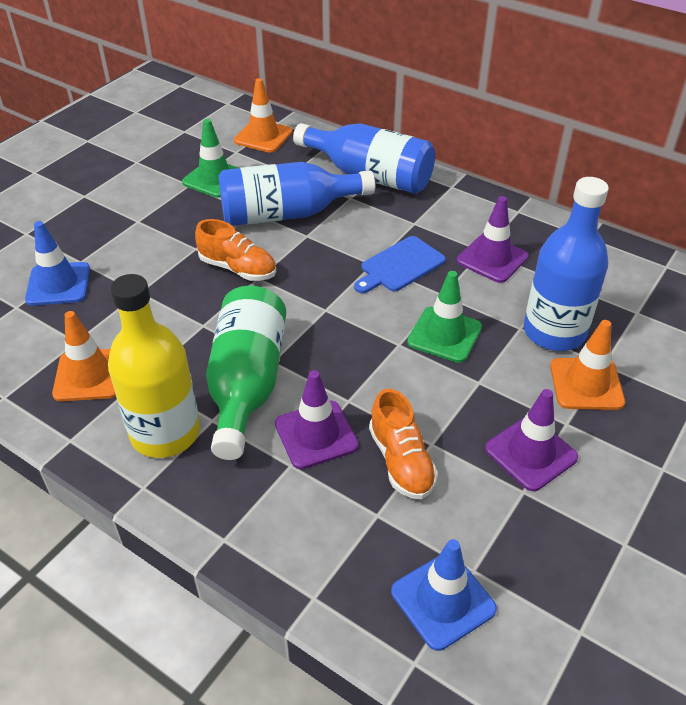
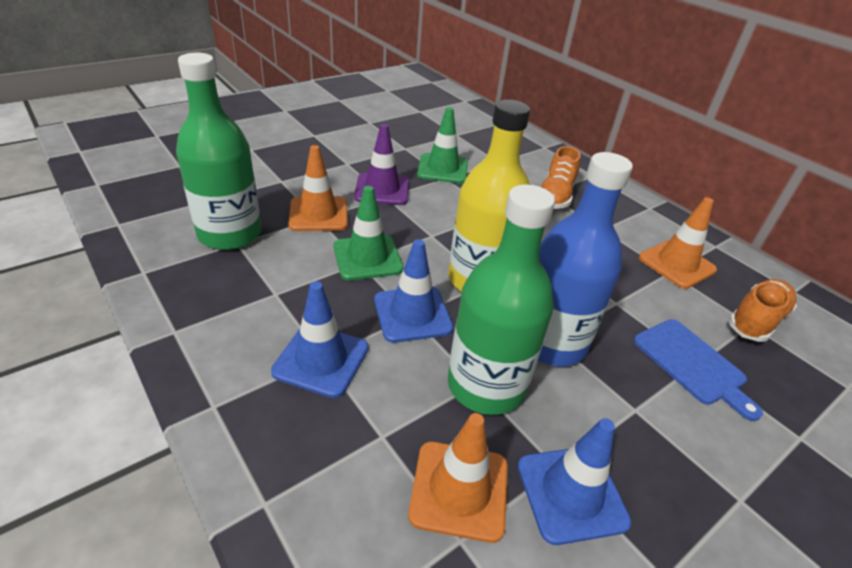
blue bottle: [219,162,375,226] [293,123,435,194] [524,177,609,351] = 3 -> [538,152,633,366] = 1
blue traffic cone: [25,221,90,306] [391,539,497,651] = 2 -> [271,281,368,398] [374,239,453,343] [518,418,631,545] = 3
green bottle: [206,286,286,460] = 1 -> [176,53,261,250] [448,184,555,415] = 2
purple traffic cone: [275,370,359,469] [457,196,528,283] [485,389,578,491] = 3 -> [354,124,409,205] = 1

